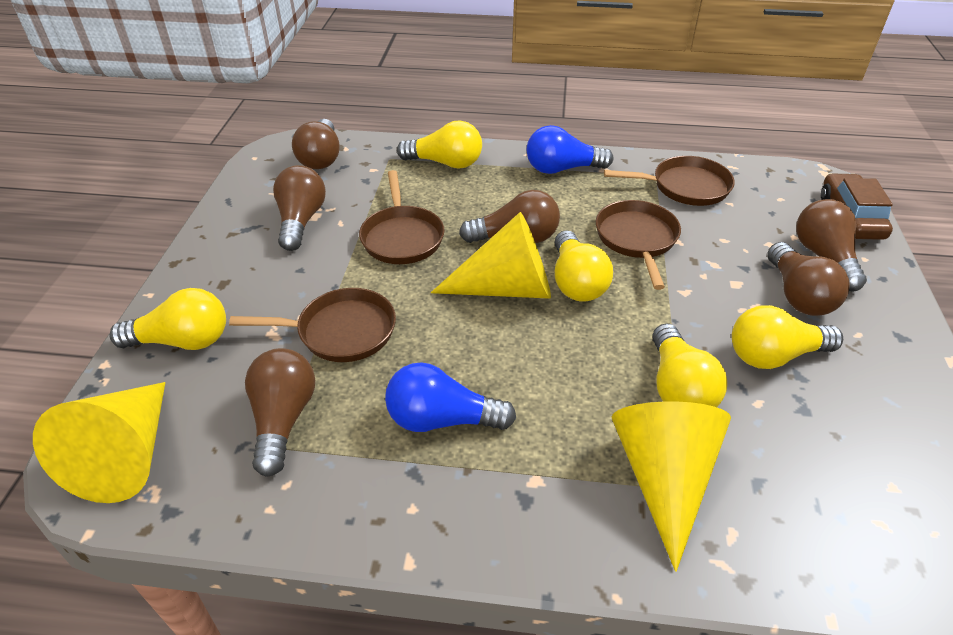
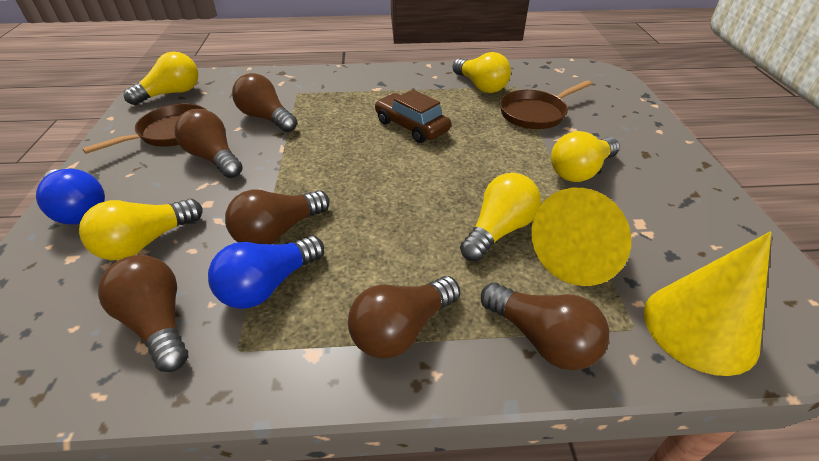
brown pan: [229,288,396,362] [359,170,445,264] [596,200,681,290] [604,156,735,206] = 4 -> [82,104,206,154] [500,80,592,129] = 2
yellow cone: [33,382,165,503] [431,212,551,299] [612,401,731,572] = 3 -> [531,188,631,286] [644,231,771,376] = 2

